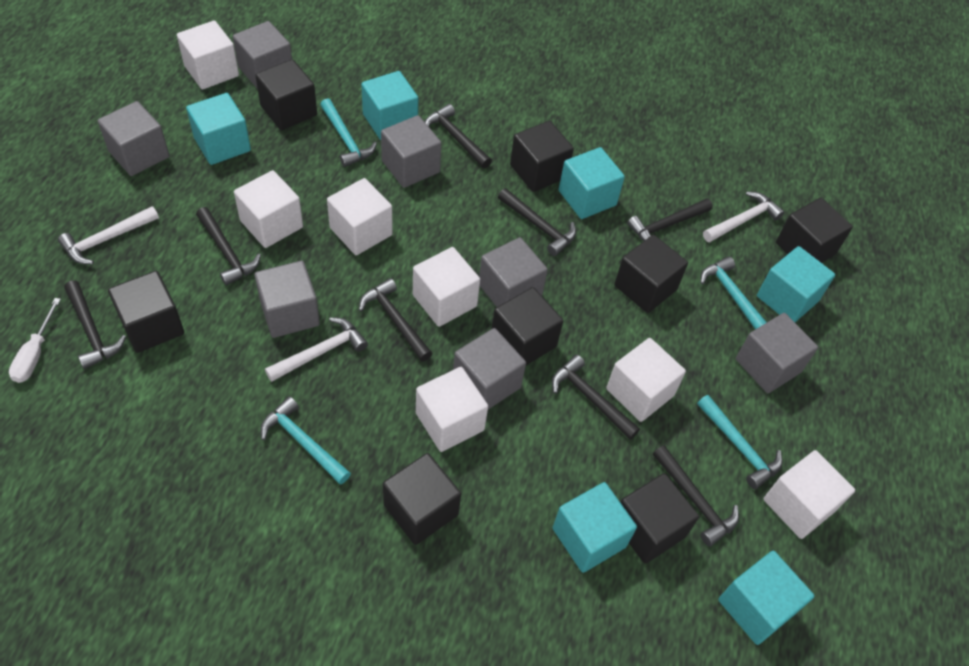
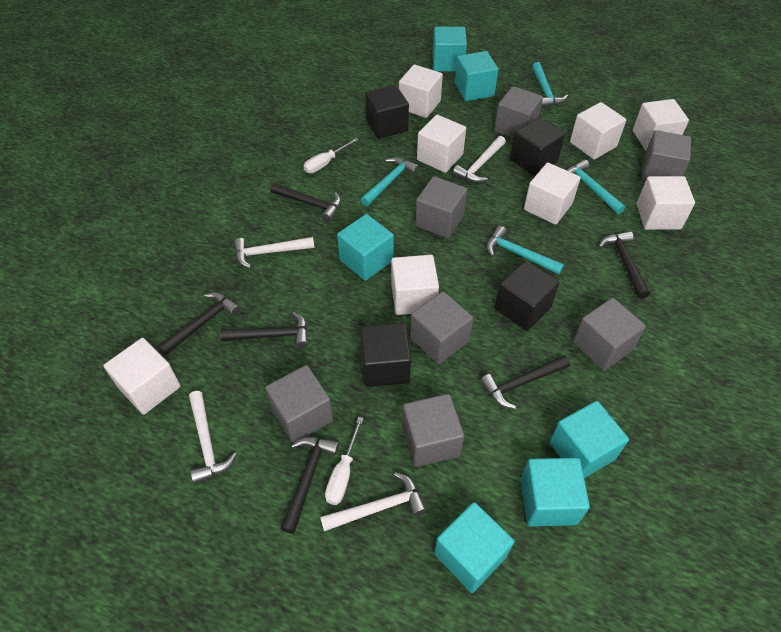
black cube: [108,271,184,353] [255,59,317,130] [383,453,461,545] [492,287,563,365] [510,121,574,192] [614,235,688,313] [620,473,699,564] [776,198,853,263] = 8 -> [360,323,411,387] [365,85,409,139] [495,260,559,331] [510,117,565,176] = 4
black hammer: [64,280,126,369] [196,207,261,286] [359,278,432,362] [425,104,492,168] [498,188,576,256] [552,355,640,440] [627,198,713,241] [653,445,739,547] = 8 -> [158,292,241,355] [220,312,308,348] [270,183,341,222] [280,437,339,534] [480,355,570,409] [599,231,650,299] = 6
white cube: [177,20,239,90] [234,170,303,248] [327,178,393,255] [413,247,480,327] [416,367,488,452] [606,338,686,422] [764,450,855,539] = 7 -> [103,338,181,415] [391,255,439,315] [399,64,443,118] [417,115,466,173] [524,162,581,225] [570,102,626,160] [633,99,689,151] [637,176,695,230] = 8
white hammer: [58,206,159,264] [265,317,368,382] [703,191,784,242] = 3 -> [189,391,237,484] [234,237,315,268] [320,472,427,531] [453,136,506,183] = 4
white screwdriver: [9,298,61,383] = 1 -> [303,138,359,173] [325,417,364,505] = 2

